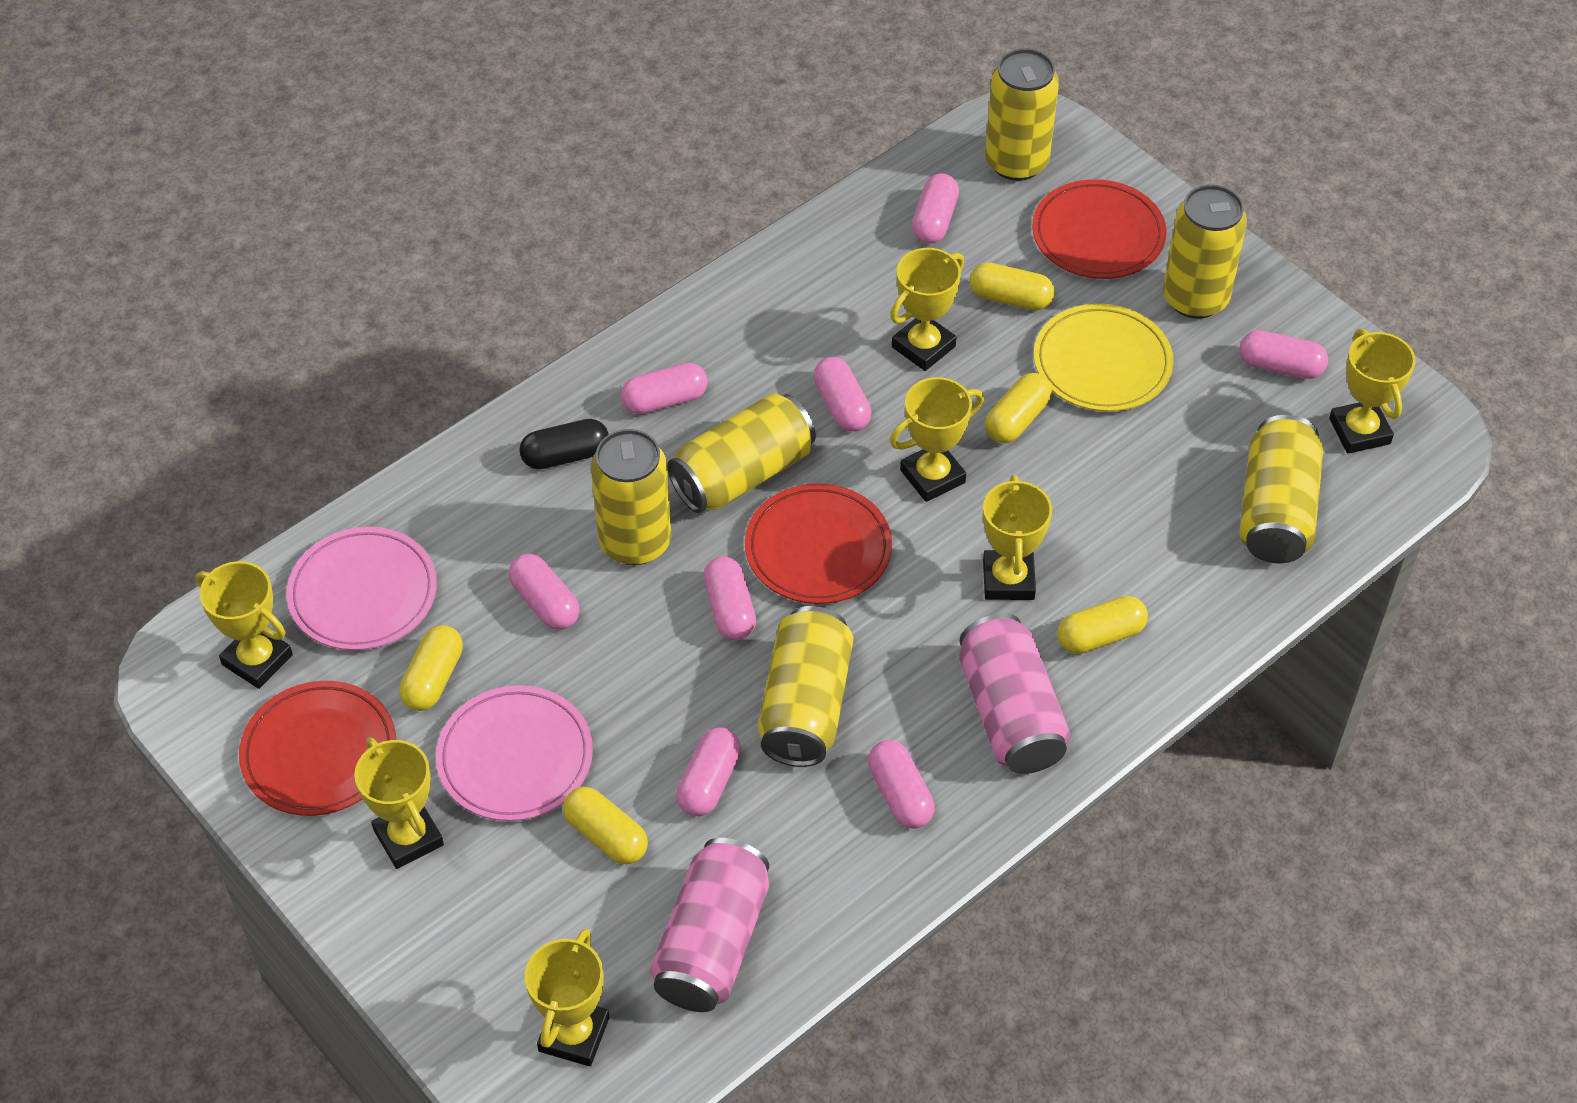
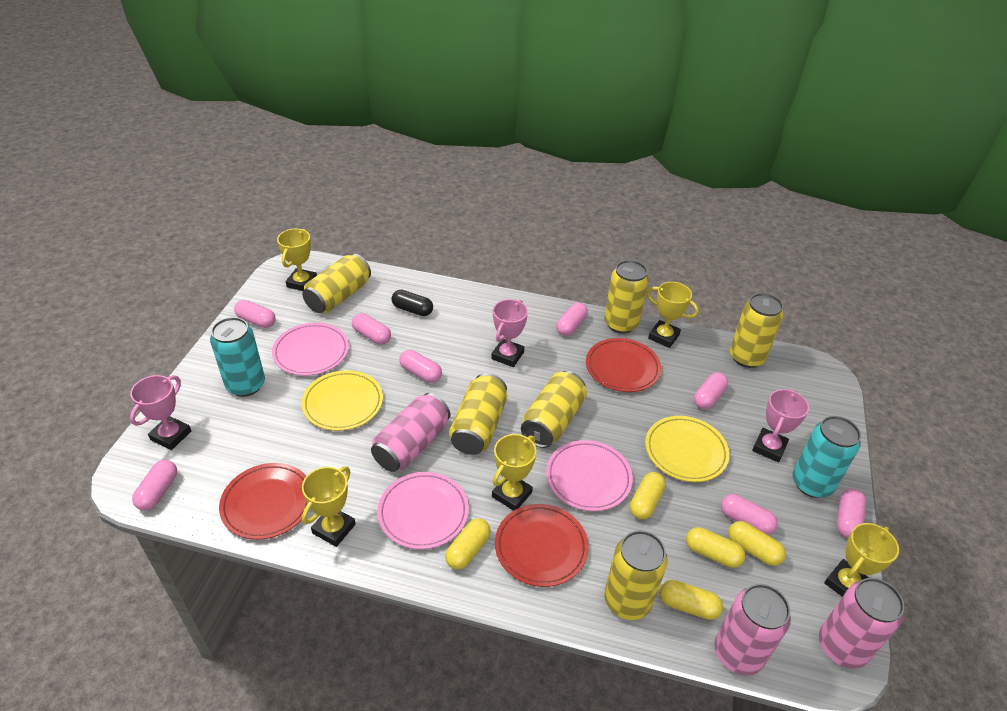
pink can: [650,838,769,1012] [959,613,1071,774] = 2 -> [371,393,450,472] [715,584,791,676] [819,578,904,669] = 3
pink plate: [286,527,437,650] [436,685,593,821] = 2 -> [272,323,349,376] [377,472,469,549] [546,440,633,511] = 3
pink trophy: none = 0 -> [130,375,191,450] [491,299,528,367] [752,389,809,462] = 3
turquoise can: none = 0 -> [210,317,265,397] [792,416,861,498] = 2
yellow plate: [1034,304,1174,412] = 1 -> [301,370,383,431] [645,416,730,482] = 2
yellow trophy: [196,561,293,689] [354,737,444,869] [525,929,609,1066] [890,248,964,371] [890,377,984,502] [983,475,1052,600] [1329,329,1416,454] = 7 -> [277,229,317,291] [302,466,355,547] [492,434,536,511] [647,282,699,348] [824,523,899,597] = 5

